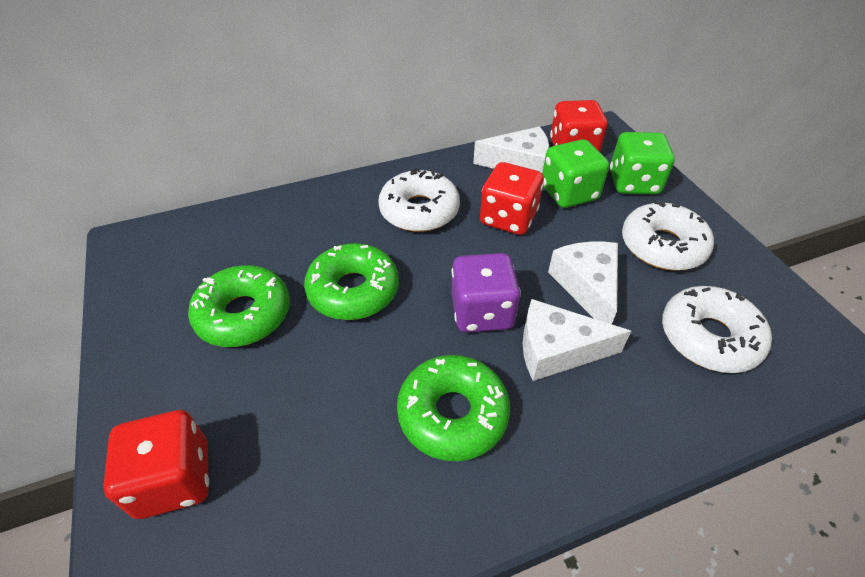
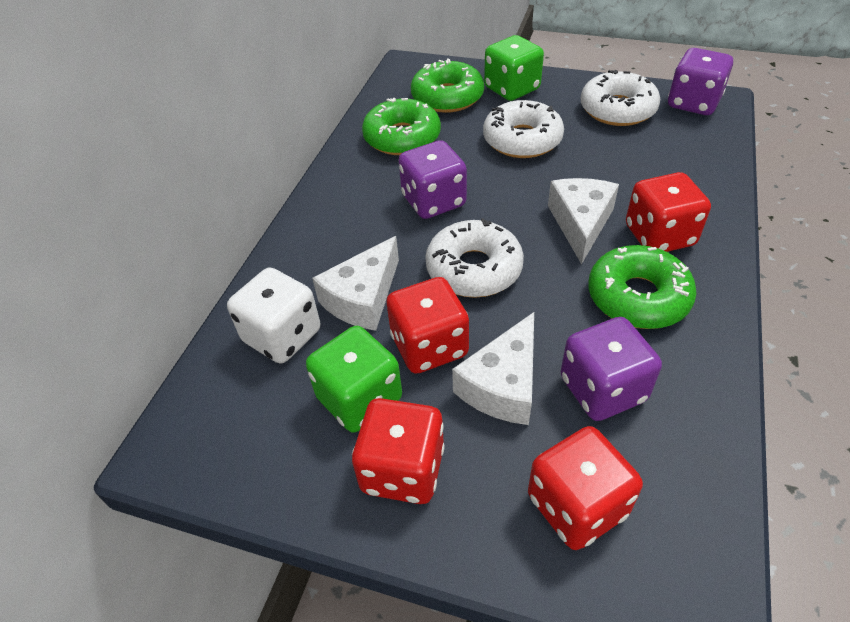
purple dice: [451,253,521,333] = 1 -> [399,140,467,219] [561,317,662,421] [668,48,733,115] = 3
red dice: [103,410,209,519] [480,162,544,235] [550,100,607,152] = 3 -> [352,398,445,504] [386,277,469,374] [528,426,643,550] [626,172,711,252] = 4
white dice: none = 0 -> [227,267,320,364] = 1

